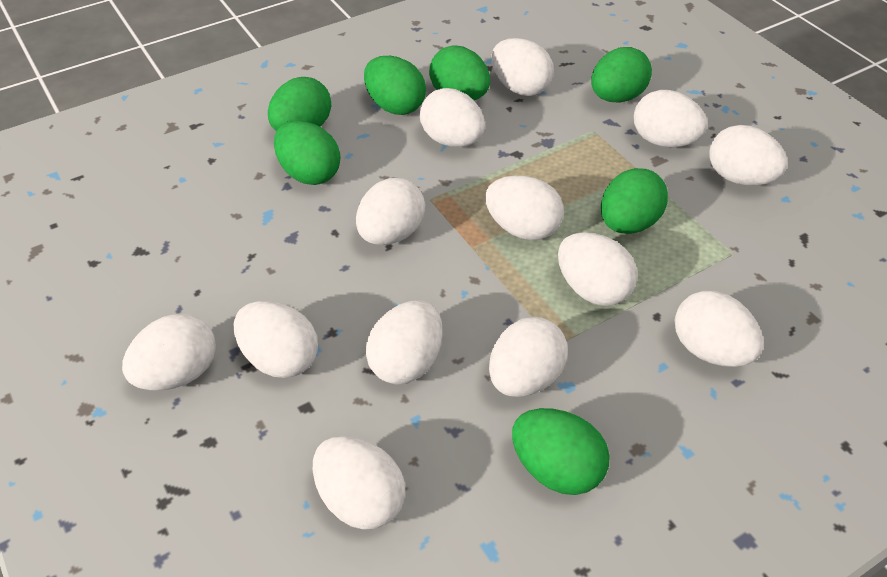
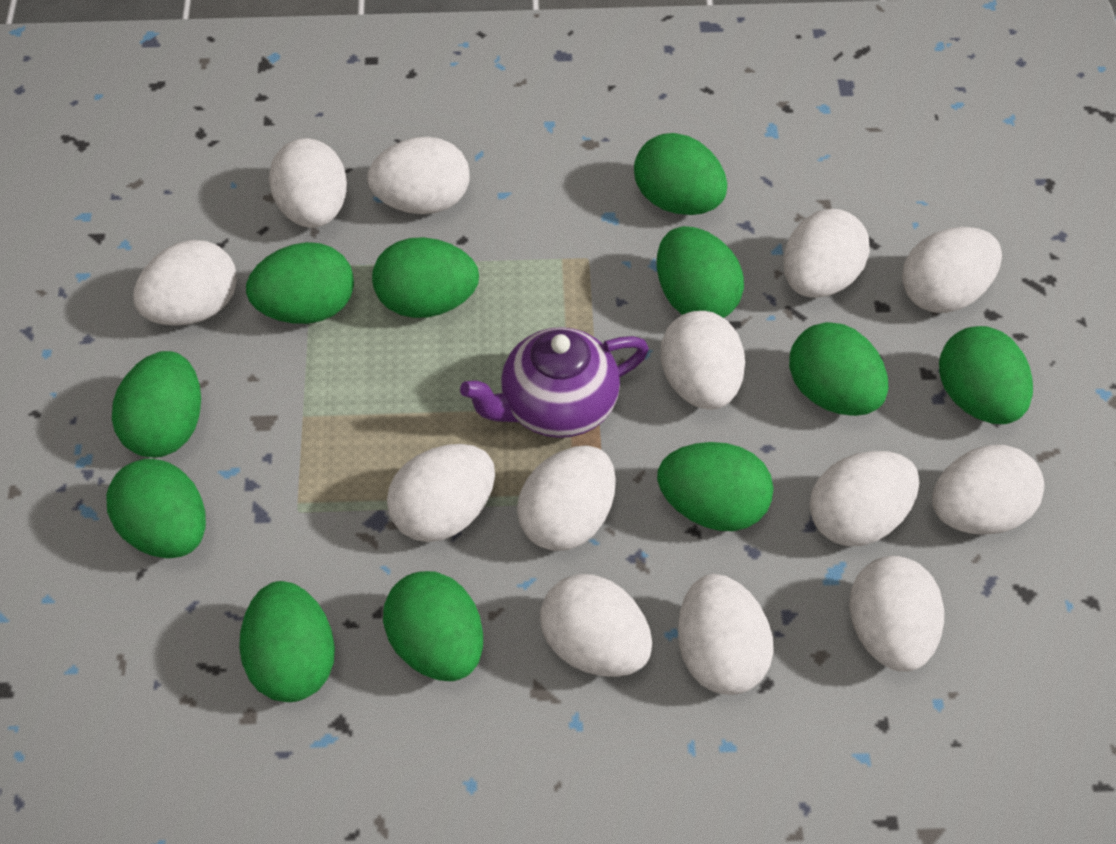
green egg: [268,77,331,131] [274,121,340,185] [364,56,426,115] [429,46,490,100] [512,408,610,495] [591,47,652,103] [601,168,668,234] = 7 -> [106,459,206,558] [112,351,201,457] [239,581,335,702] [246,242,354,324] [372,237,479,318] [383,571,483,681] [634,133,727,215] [657,226,744,318] [657,442,774,531] [789,322,888,416] [939,326,1033,424] = 11
purple teapot: none = 0 -> [460,327,649,438] = 1

